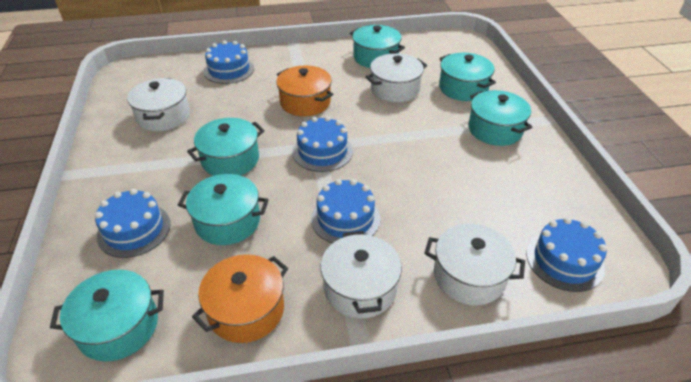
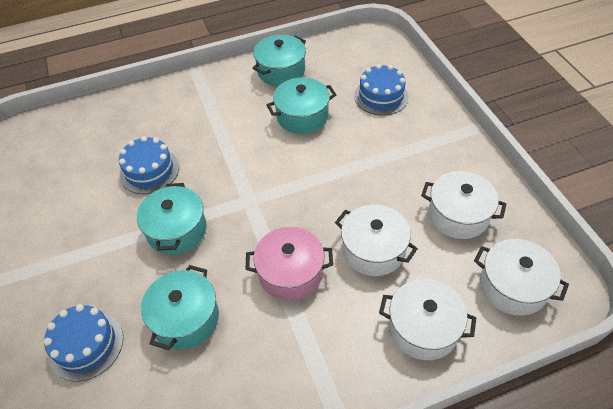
blue cake: [95,189,171,258] [204,41,254,84] [292,116,353,172] [311,179,380,244] [527,217,607,292] = 5 -> [43,304,123,382] [119,136,179,194] [354,64,409,116] = 3
orange pot: [192,254,288,343] [276,65,333,116] = 2 -> none = 0
pink pot: none = 0 -> [246,227,333,301] = 1
turquoise pot: [50,270,164,362] [178,174,269,245] [187,118,264,176] [350,25,405,68] [439,53,496,101] [469,90,532,146] = 6 -> [137,183,206,255] [141,265,219,350] [253,35,306,86] [266,77,336,134] = 4

